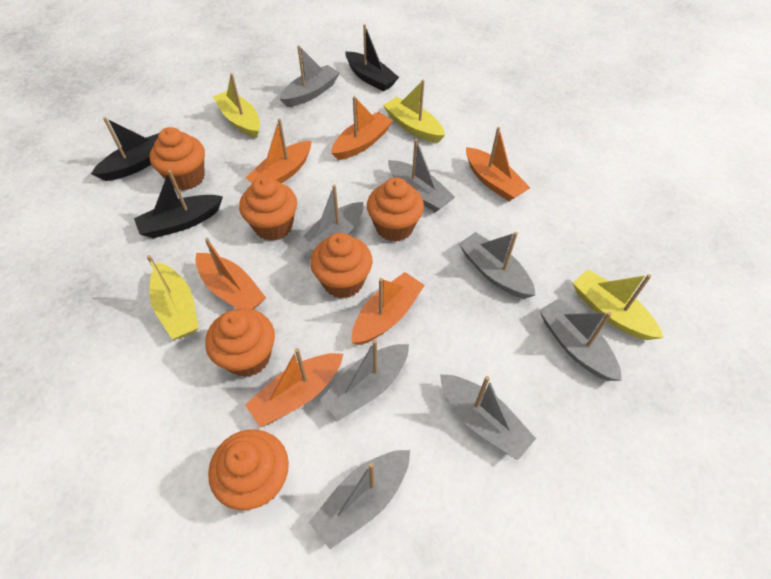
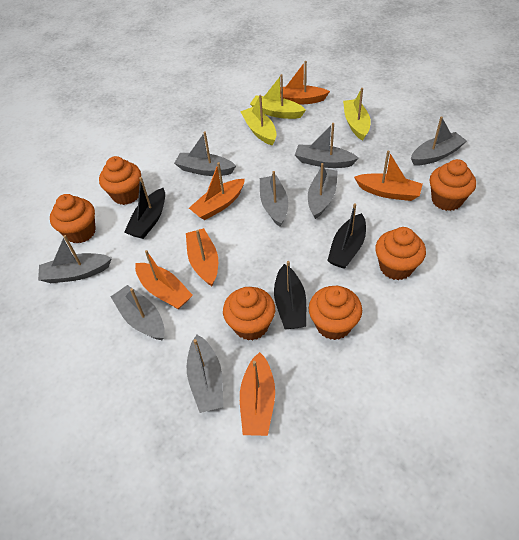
yellow boat: [147,255,199,339] [213,73,260,138] [383,80,445,143] [573,269,664,340] = 4 -> [240,95,277,146] [250,74,306,119] [343,88,371,141] = 3

